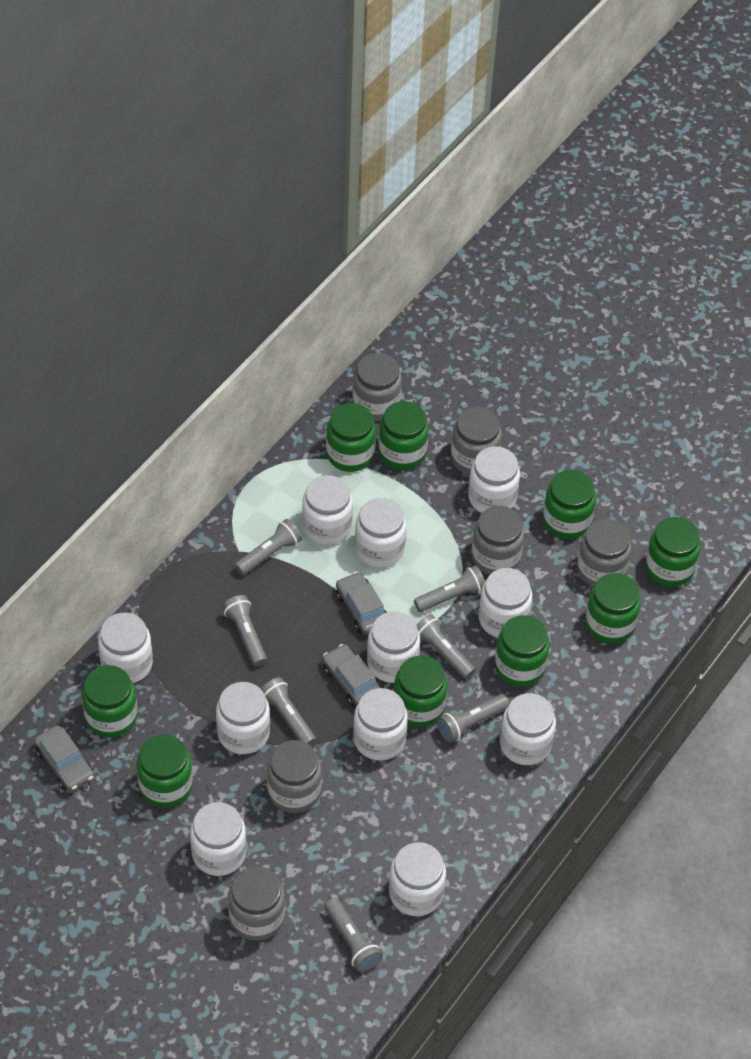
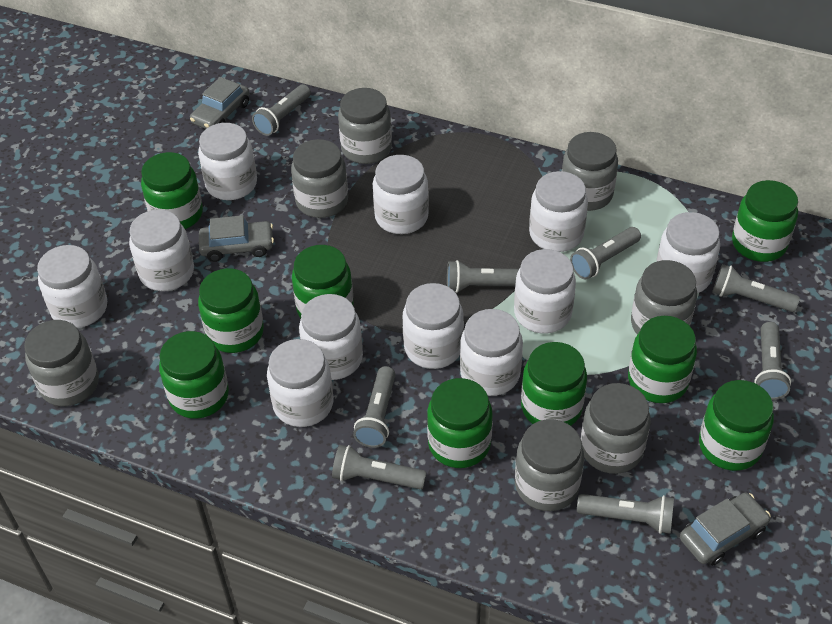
grey flashlight: [222,595,267,666] [235,519,302,575] [261,677,316,746] [325,898,383,972] [414,565,485,612] [416,614,476,679] [437,694,509,743] = 7 -> [252,84,311,136] [332,445,427,489] [353,366,396,448] [447,260,519,293] [570,227,641,280] [577,494,674,534] [712,264,800,312] [754,322,791,400] = 8
grey jar: [228,866,285,941] [267,740,322,813] [352,353,402,421] [451,407,502,475] [471,506,524,575] [577,519,632,587] = 6 -> [24,320,99,406] [291,139,348,218] [338,88,392,164] [515,419,584,511] [562,132,618,211] [581,383,651,474] [631,260,697,335] = 7

